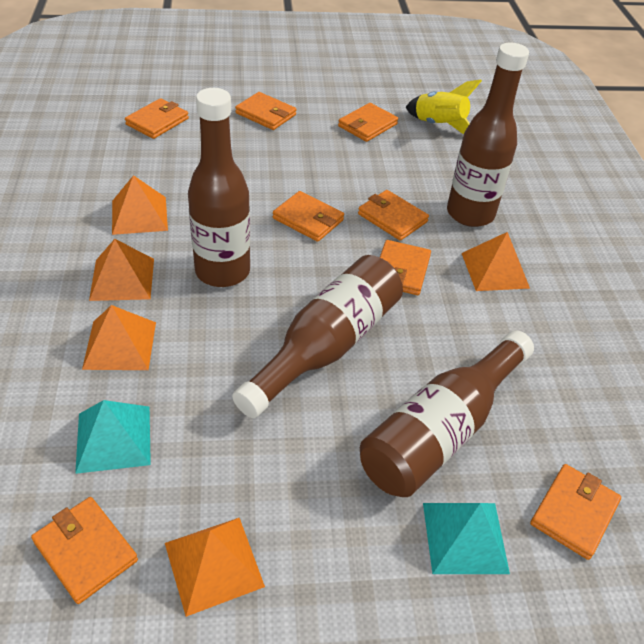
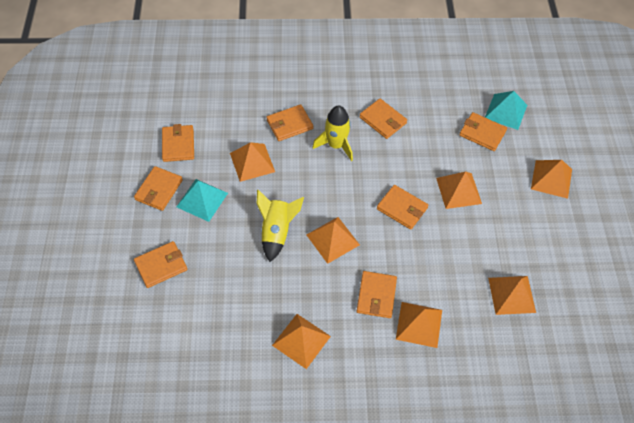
brown bottle: [188,88,250,287] [232,255,403,418] [360,330,534,497] [447,42,529,227] = 4 -> none = 0
orange pyramid: [82,305,156,370] [89,239,154,301] [112,175,168,235] [165,518,265,617] [461,232,530,291] = 5 -> [230,142,275,182] [272,314,331,369] [306,217,360,264] [396,302,442,348] [436,172,482,209] [488,276,536,315] [531,160,572,199] = 7
yellow rocket: [405,80,482,134] = 1 -> [257,190,304,262] [312,105,353,161] = 2

